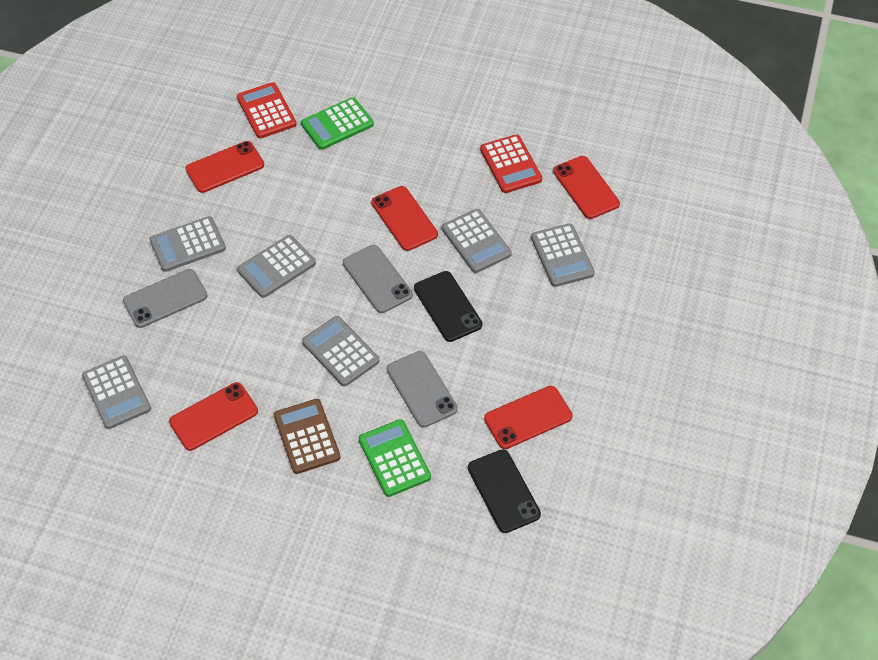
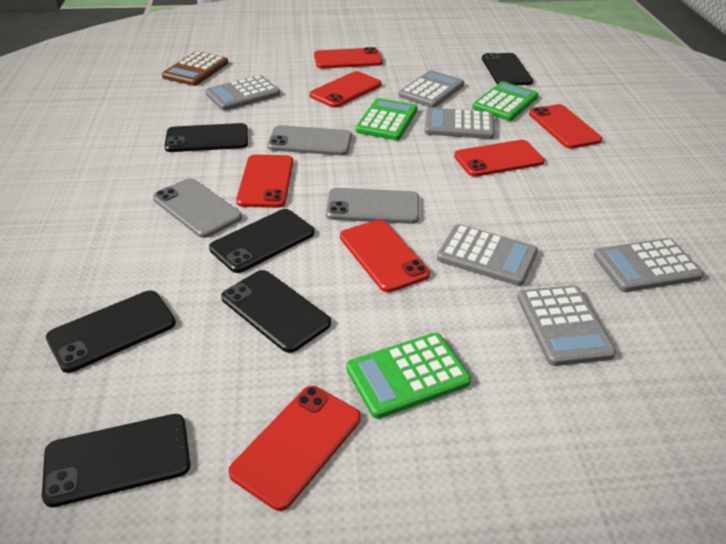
black phone: [414,271,482,342] [468,449,541,533] = 2 -> [42,414,190,507] [46,290,176,373] [164,123,248,152] [209,209,315,273] [221,270,331,353] [482,53,533,85] = 6
green calculator: [301,97,374,150] [359,419,431,497] = 2 -> [346,333,471,419] [355,98,417,140] [472,82,539,121] = 3
red calculator: [237,82,297,138] [480,134,542,193] = 2 -> none = 0
red phone: [169,382,258,451] [186,141,264,193] [372,186,438,251] [484,386,573,449] [553,156,620,219] = 5 -> [228,386,361,511] [236,154,293,208] [309,71,381,108] [314,47,383,69] [340,220,430,292] [454,140,545,177] [529,104,602,149] = 7

